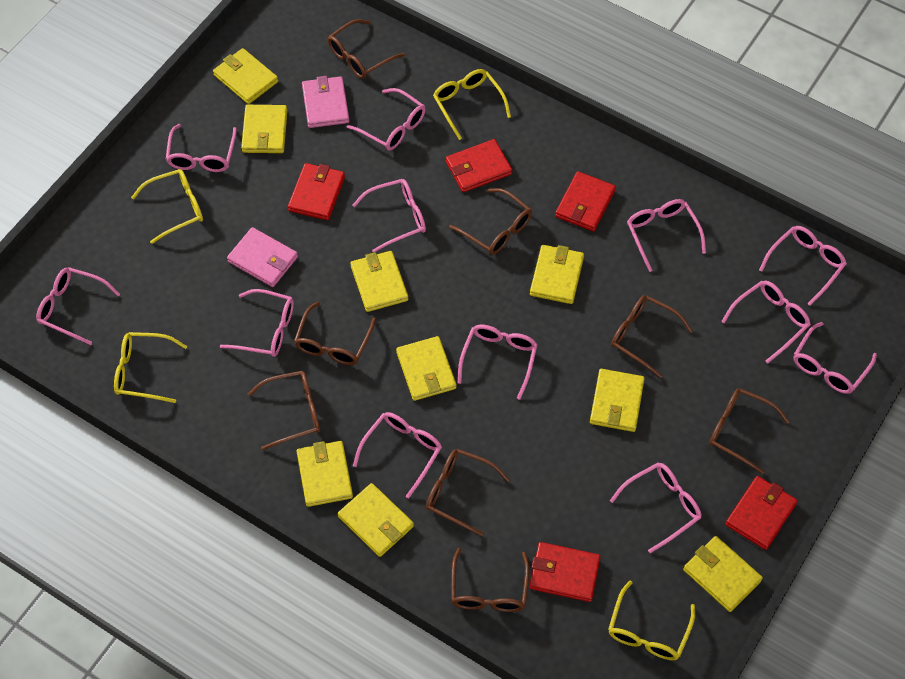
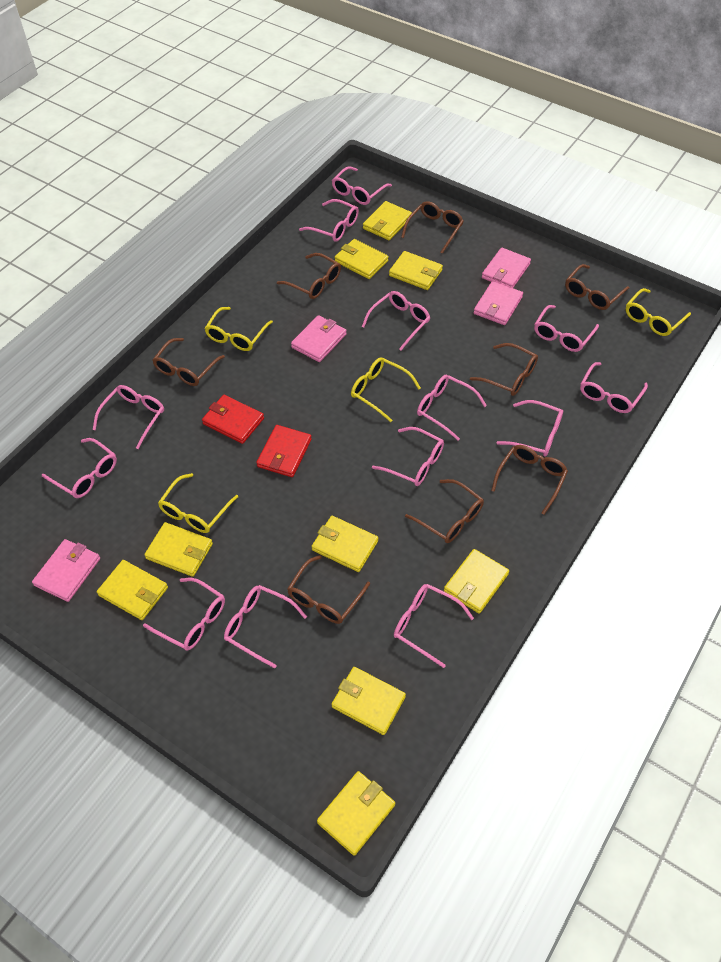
pink glasses: [36,267,120,345] [166,124,237,172] [220,289,294,357] [347,88,425,151] [353,179,426,253] [353,412,442,498] [458,325,538,400] [610,463,701,553] [627,199,706,272] [721,280,811,363] [759,226,847,306] [793,322,877,394] = 12 -> [42,438,117,498] [93,385,164,449] [143,578,225,651] [224,585,307,668] [299,199,359,242] [332,166,392,205] [362,291,430,351] [372,427,444,486] [394,584,474,668] [417,375,487,441] [497,400,563,457] [534,305,599,352] [580,362,648,413] = 13
pink wallet: [227,227,298,287] [302,76,349,128] = 2 -> [32,539,100,602] [291,315,347,362] [474,281,523,325] [482,248,531,288] = 4
red wallet: [288,163,345,220] [446,139,512,192] [529,542,601,602] [555,171,616,231] [725,476,798,550] = 5 -> [202,395,264,444] [256,425,312,477] = 2

